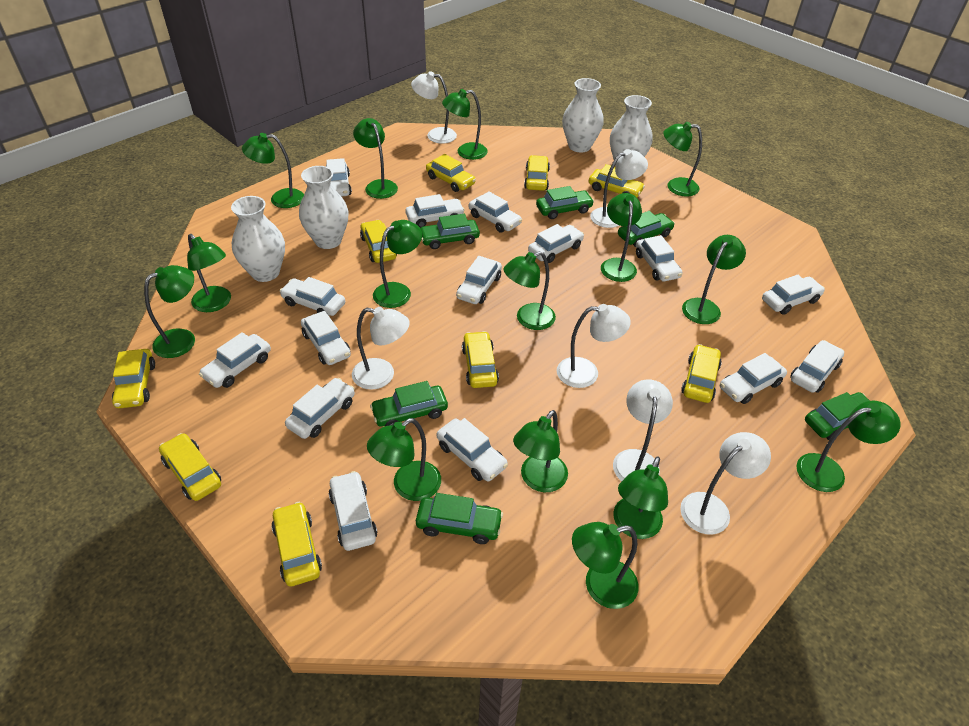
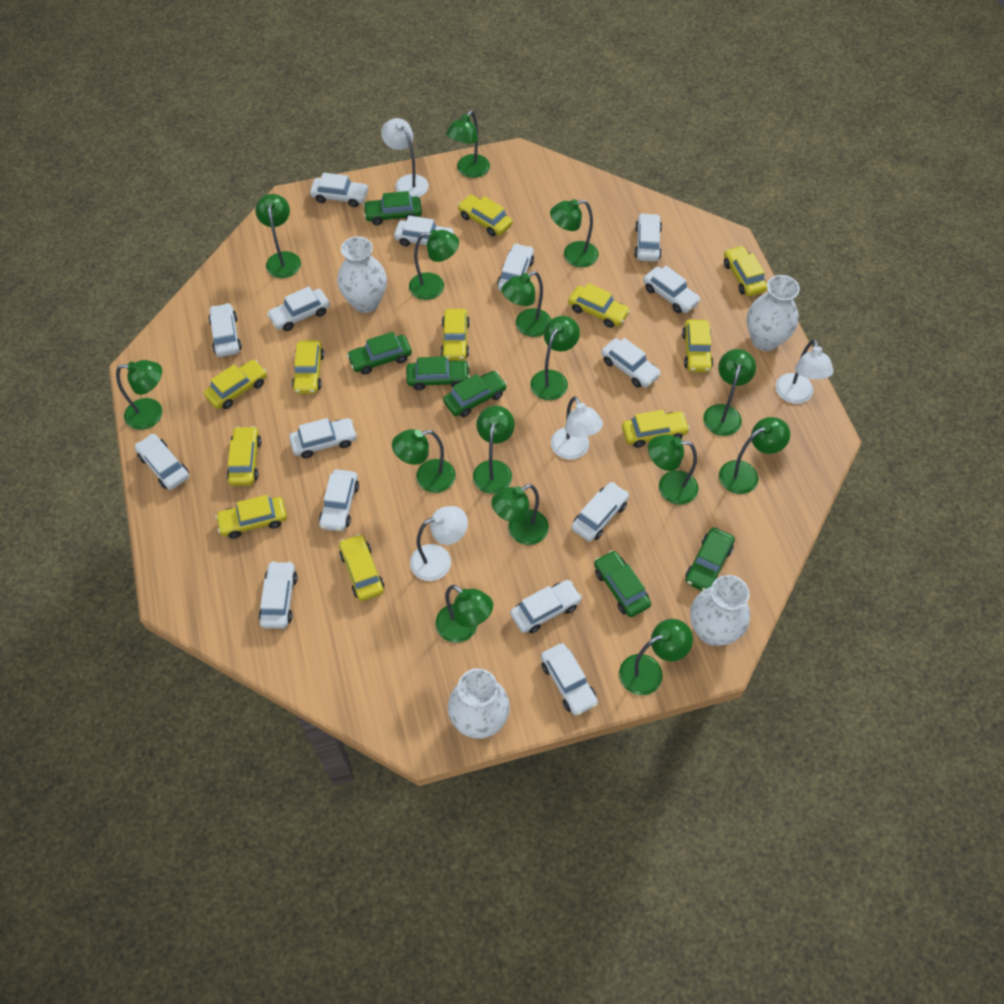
white lamp: [352,307,410,390] [411,71,457,144] [557,304,631,388] [590,149,648,228] [613,380,673,481] [680,432,771,535] = 6 -> [381,118,429,197] [410,506,468,581] [551,396,603,460] [776,339,834,404] = 4
yellow car: [112,349,155,408] [159,433,221,501] [271,502,322,586] [360,220,397,263] [426,154,476,192] [462,331,499,388] [524,155,550,191] [589,164,645,197] [681,344,722,403] = 9 -> [204,360,267,409] [215,495,287,539] [227,426,261,486] [292,340,324,394] [339,534,384,601] [441,309,470,361] [458,195,513,236] [568,283,630,328] [622,410,690,448] [682,320,713,372] [724,246,767,296] = 11

